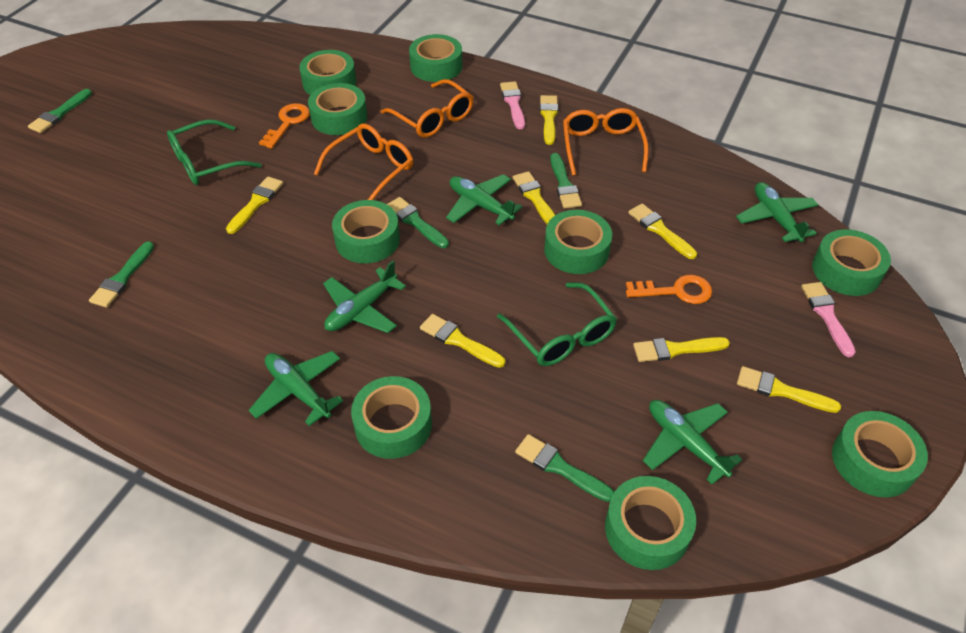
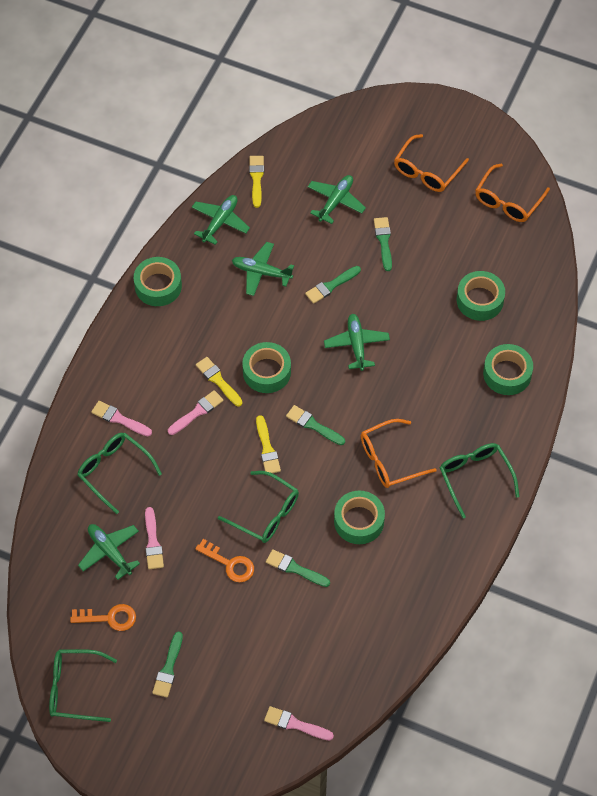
green glasses: [167,119,262,185] [497,282,617,366] = 2 -> [49,649,117,722] [77,433,162,514] [218,471,299,543] [440,443,519,519] = 4
green tape: [299,50,356,95] [308,83,367,135] [332,200,400,264] [351,376,432,459] [409,34,462,82] [544,210,612,274] [605,476,696,570] [812,229,891,296] [832,411,928,498] = 9 -> [134,257,182,306] [242,342,291,393] [334,491,385,544] [457,271,505,321] [483,344,533,395] = 5
pink brush: [500,81,525,129] [801,282,856,357] = 2 -> [91,401,152,436] [145,507,164,569] [168,390,224,435] [264,706,334,740] = 4
yellow brush: [226,176,283,234] [420,314,505,368] [513,171,555,224] [540,95,558,145] [628,203,697,259] [633,337,730,362] [737,366,841,413] = 7 -> [196,357,243,406] [249,156,264,208] [256,415,281,473] = 3

